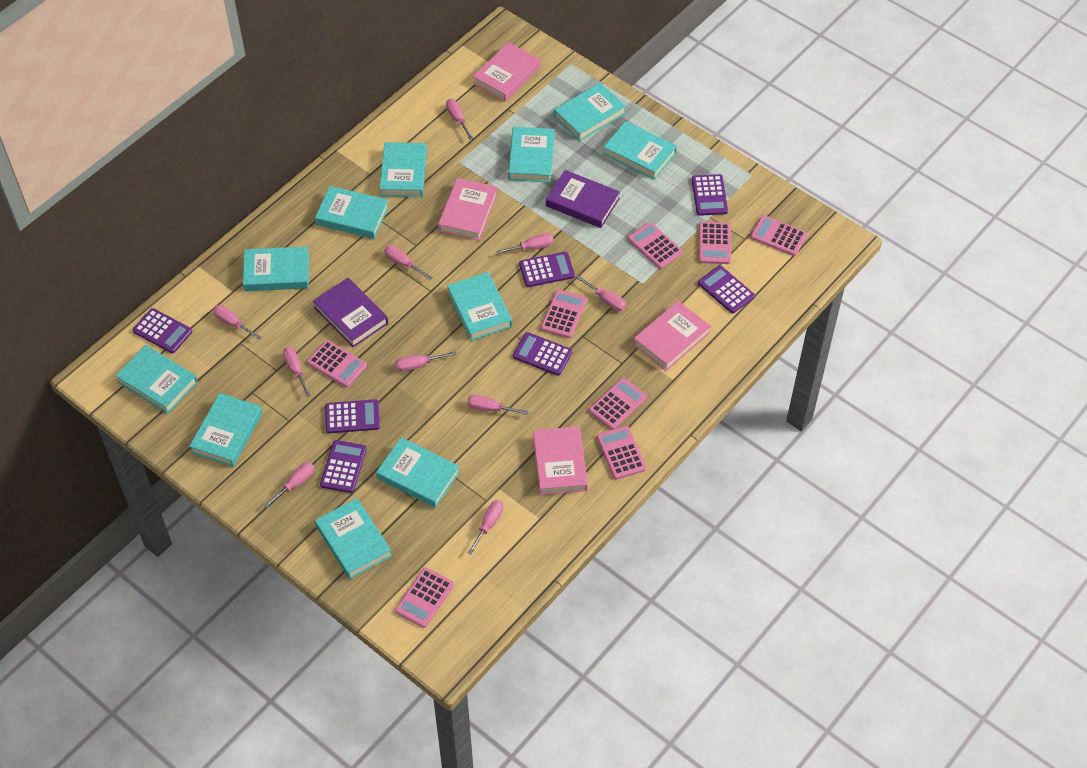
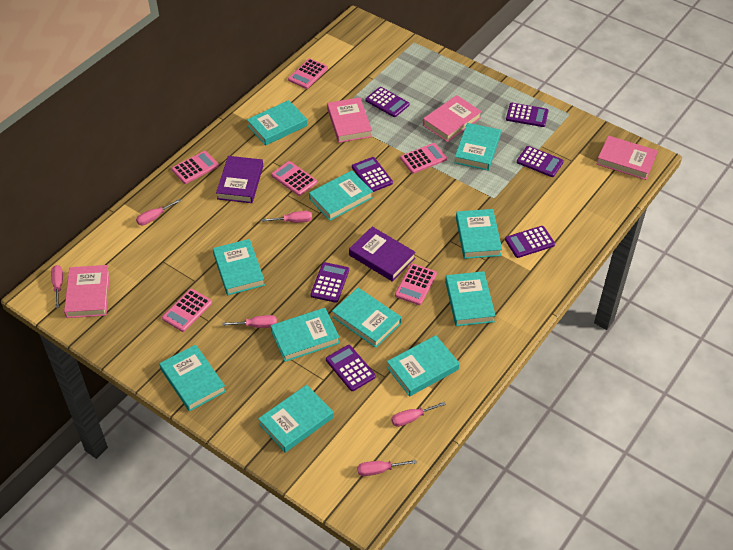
pink calculator: [307,340,367,387] [395,567,454,628] [541,289,587,338] [589,378,647,430] [597,426,646,480] [628,222,683,269] [699,222,731,264] [750,215,807,256] = 8 -> [162,289,212,332] [171,151,219,184] [271,161,317,196] [288,58,328,89] [395,264,437,305] [400,143,447,174] = 6
pink screwdriver: [213,305,261,340] [264,462,314,508] [283,347,311,397] [384,245,432,280] [395,351,456,372] [446,99,473,140] [467,395,529,415] [467,500,504,554] [496,233,554,254] [577,276,626,311] = 10 -> [51,265,63,308] [136,199,181,225] [223,315,277,328] [262,211,312,223] [357,460,417,476] [391,402,446,427] = 6

